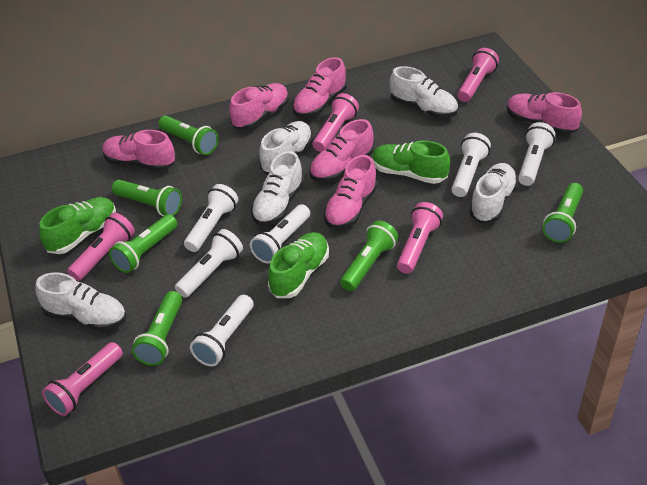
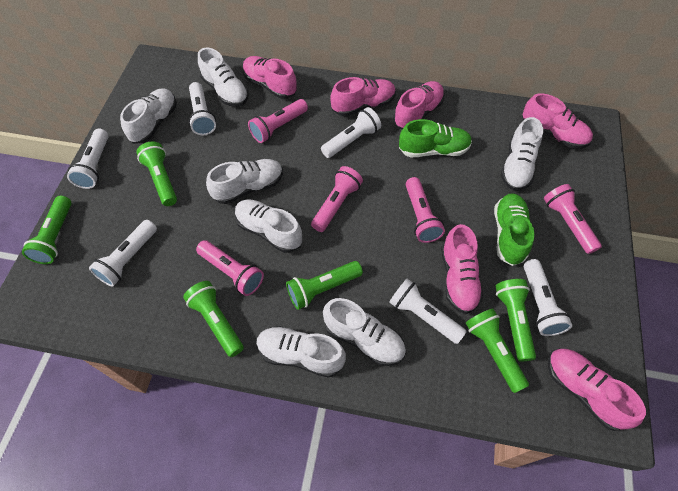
green shoe: [39,197,116,254] [268,232,329,298] [372,141,450,184] = 3 -> [399,119,472,157] [494,193,534,266] = 2
white shoe: [35,272,126,331] [251,151,304,226] [259,121,313,175] [390,66,458,118] [469,163,518,223] = 5 -> [120,88,177,144] [198,48,249,107] [206,159,283,204] [235,200,302,253] [257,326,346,378] [323,298,406,366] [501,117,543,190] = 7

